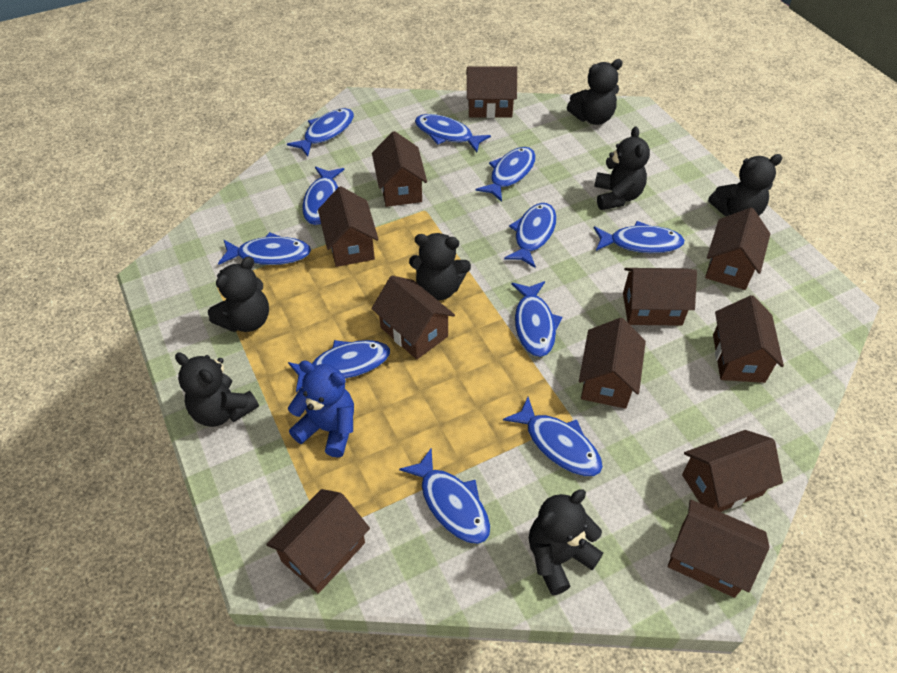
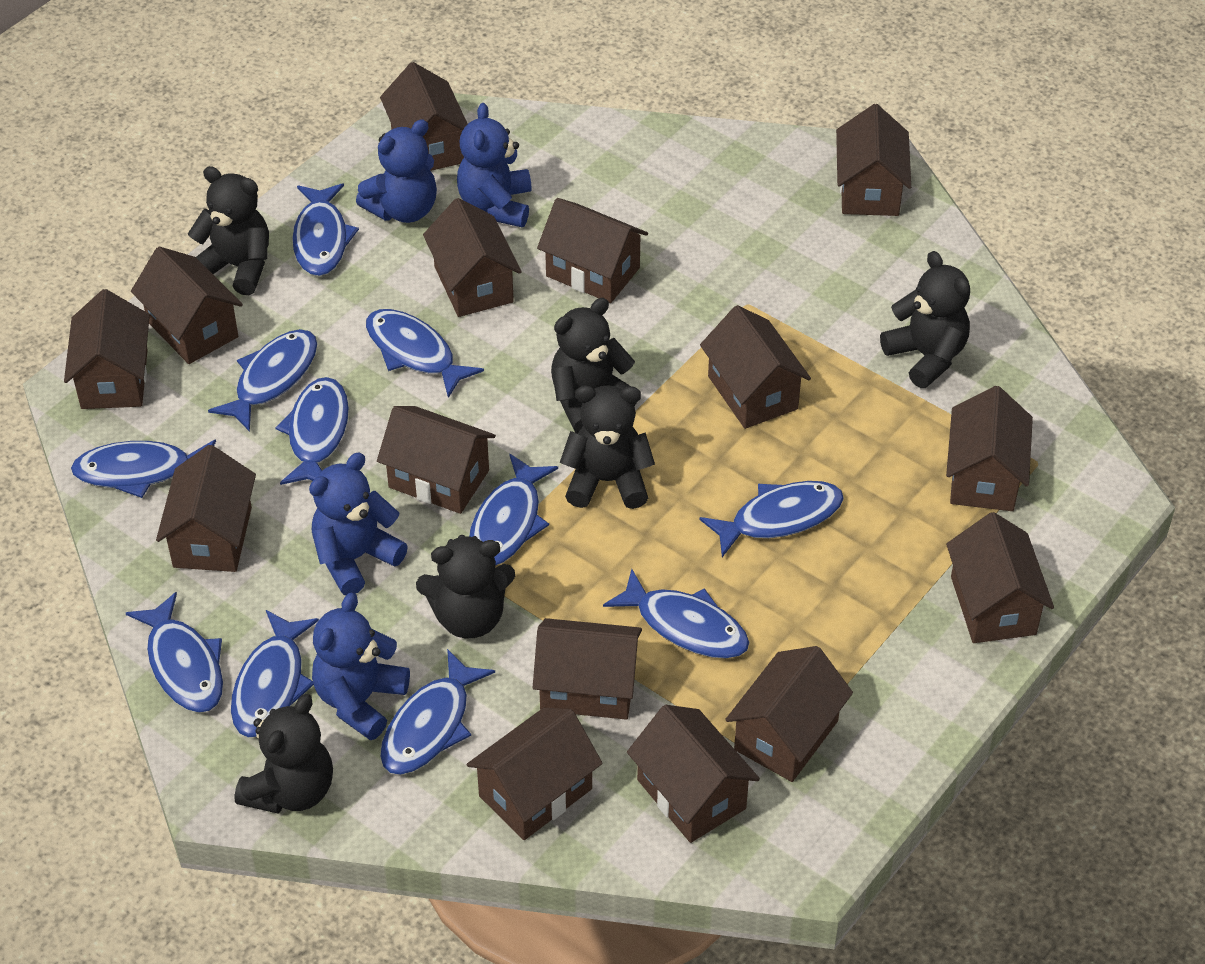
black teddy bear: [175,353,259,427] [208,257,269,332] [409,233,471,300] [529,489,603,595] [567,59,623,125] [594,127,650,210] [708,154,782,216] = 7 -> [188,166,269,295] [235,694,333,814] [416,535,515,638] [551,298,637,433] [560,385,655,509] [880,251,970,388] = 6
blue teddy bear: [288,360,354,457] = 1 -> [309,453,408,595] [312,593,410,740] [356,119,437,223] [457,103,532,227] = 4
brown house: [266,489,370,594] [318,186,379,267] [371,276,455,360] [372,131,427,207] [466,66,517,118] [579,318,646,409] [623,268,697,326] [668,500,769,598] [682,430,783,512] [705,208,770,290] [713,295,784,383] = 11 -> [64,289,150,409] [131,247,243,364] [156,445,256,572] [377,406,496,514] [380,62,468,171] [423,198,522,317] [467,708,603,840] [533,618,642,719] [537,198,648,303] [627,705,760,843] [700,305,811,429] [725,646,853,782] [836,104,911,216] [946,386,1033,511] [946,512,1054,643] = 15

